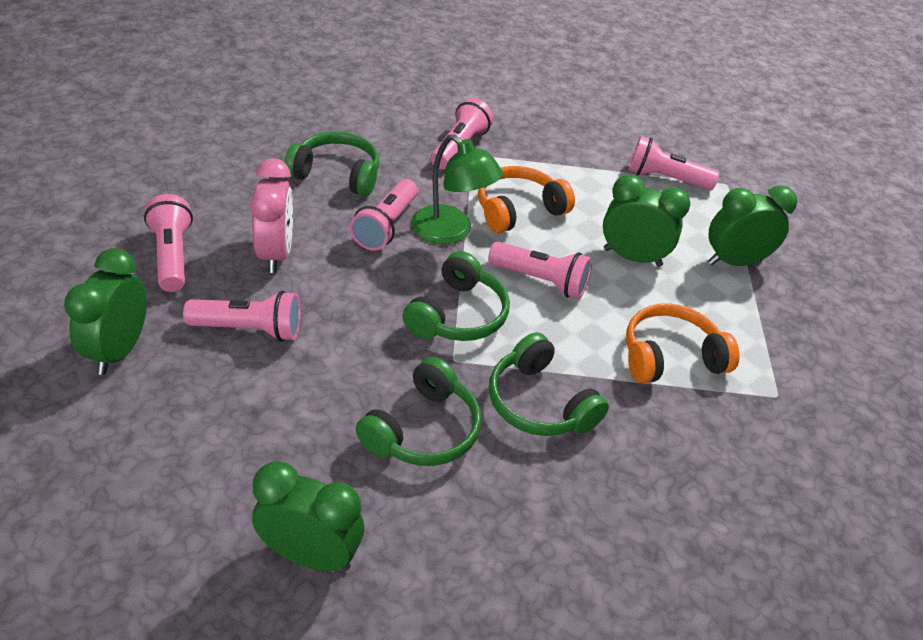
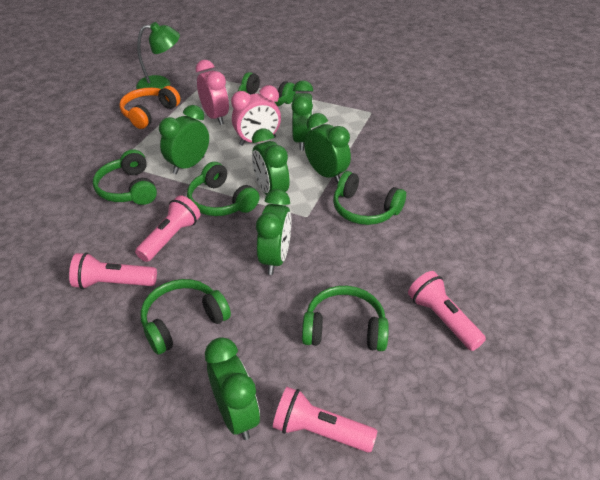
green clock: [64,248,147,375] [252,461,364,571] [603,175,690,267] [708,185,797,266] = 4 -> [159,105,209,174] [205,337,260,440] [252,128,290,195] [256,189,291,275] [291,80,313,150] [304,113,351,184] = 6
green headphones: [284,132,379,196] [356,357,481,466] [402,251,510,341] [489,332,609,436] = 4 -> [93,149,157,205] [140,279,231,355] [187,162,259,216] [238,72,296,106] [302,286,389,351] [333,171,406,225] = 6
orange headphones: [478,166,575,233] [626,304,740,383] = 2 -> [119,86,180,129] = 1
pink clock: [250,158,293,273] = 1 -> [195,60,229,125] [231,85,281,146] = 2
pink flashlight: [144,194,193,292] [183,291,301,341] [350,179,418,251] [431,98,493,169] [488,242,592,299] [628,136,719,190] = 6 -> [69,253,157,289] [135,195,201,262] [273,387,377,453] [408,271,486,351] = 4

